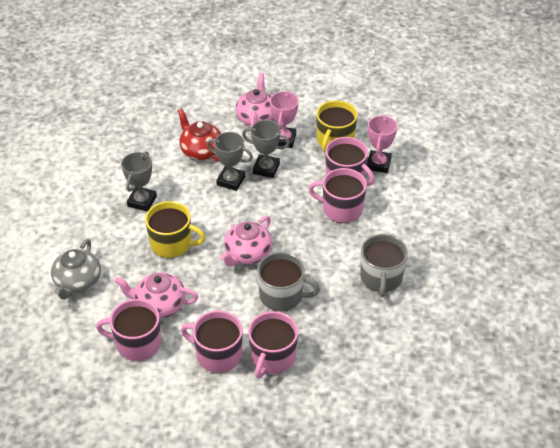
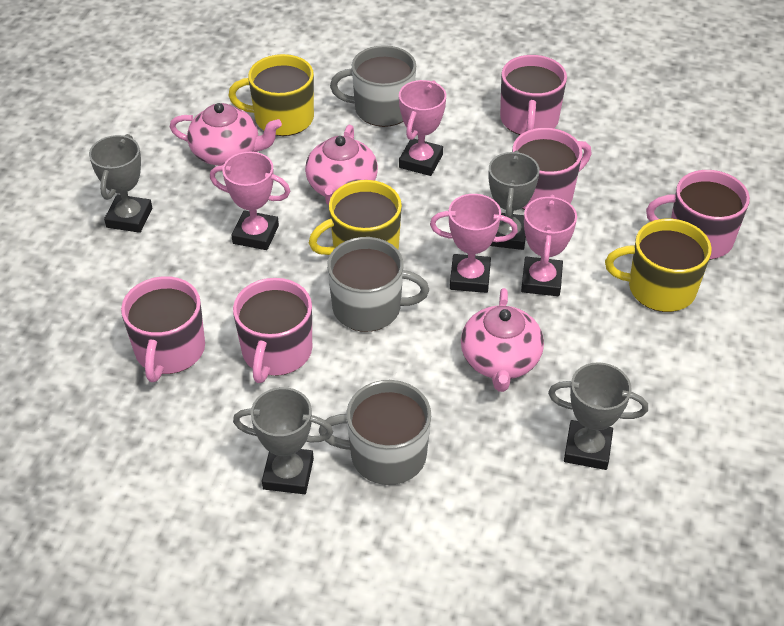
grey mug: [257,252,320,311] [360,234,408,297] = 2 -> [319,380,431,485] [327,237,429,332] [330,45,416,127] = 3
grey teapot: [51,239,101,300] = 1 -> none = 0
grey trophy: [121,151,157,212] [207,132,253,191] [242,120,290,178] = 3 -> [89,134,152,233] [233,387,333,494] [489,150,540,250] [548,362,648,470] = 4
pink trophy: [270,91,299,148] [367,115,398,173] = 2 -> [210,152,291,250] [399,80,446,176] [430,194,518,293] [521,195,577,296] = 4
red teapot: [177,108,221,162] = 1 -> none = 0
yellow mug: [145,201,206,258] [316,100,358,152] = 2 -> [228,54,314,136] [309,180,402,255] [605,219,712,312] = 3

